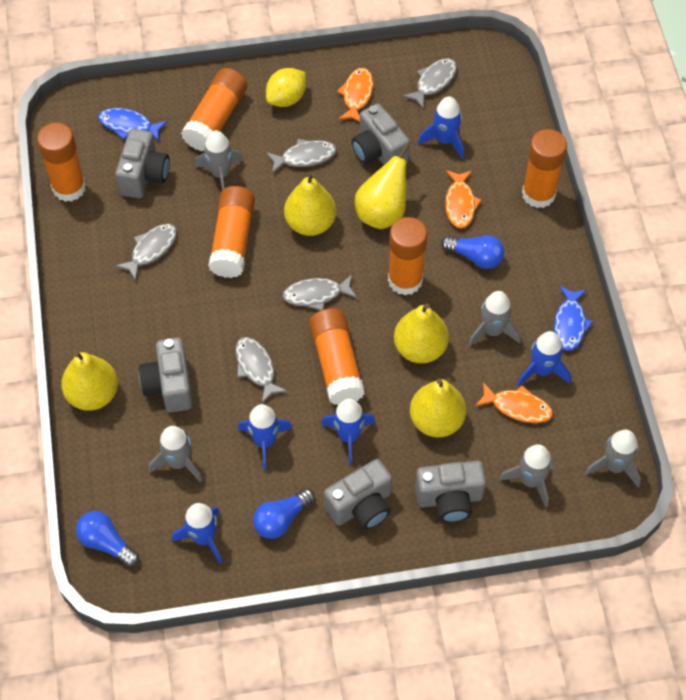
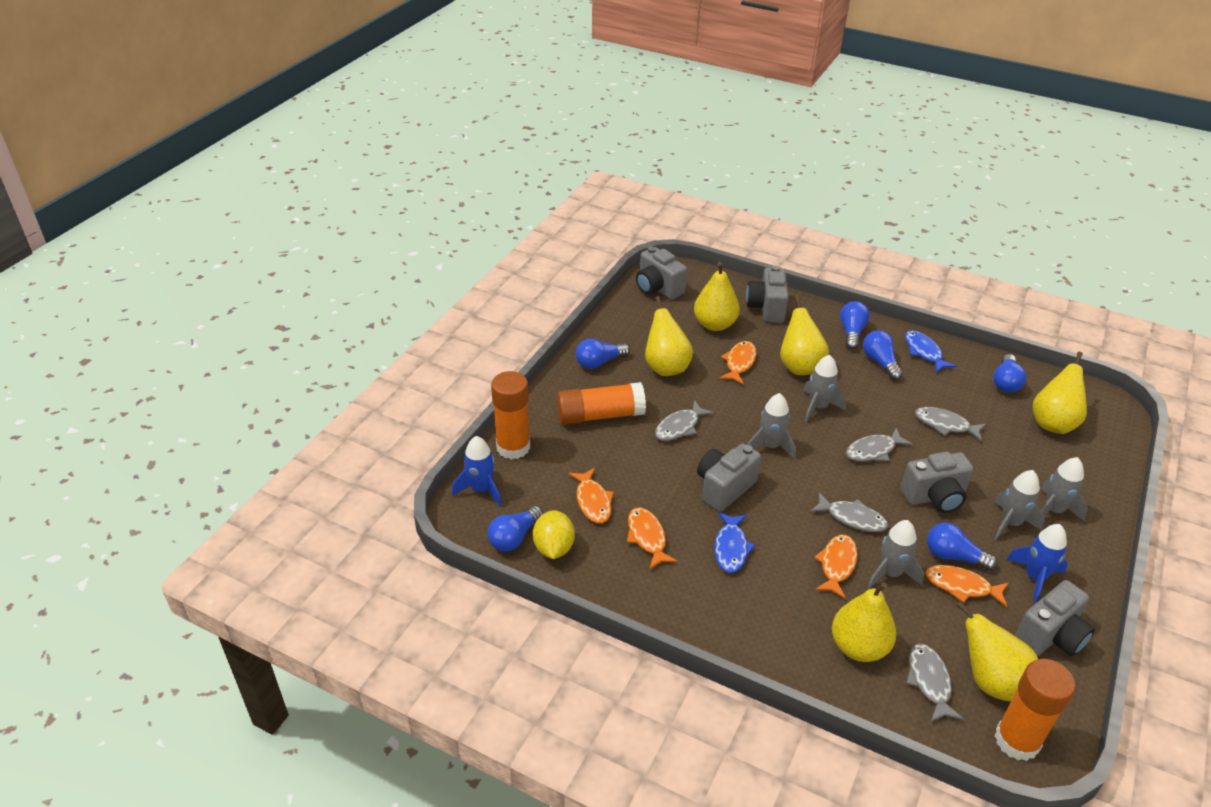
blue light bulb: [76,511,139,567] [253,488,315,539] [441,235,504,269] = 3 -> [487,506,543,552] [576,339,630,369] [840,301,869,349] [863,330,903,380] [927,523,997,571] [993,354,1026,393] = 6
blue rocket: [172,503,222,564] [238,404,292,470] [321,399,375,465] [418,96,464,159] [517,331,571,386] = 5 -> [452,436,502,506] [1006,524,1068,602] = 2
orange fish: [337,68,374,122] [445,170,482,228] [475,382,553,423] = 3 -> [569,468,614,523] [627,507,677,570] [720,341,757,385] [814,534,858,599] [925,565,1008,607] = 5
orange glue stick: [37,123,86,202] [181,68,247,151] [208,186,255,278] [309,308,365,405] [388,217,428,296] [522,129,567,208] = 6 -> [491,371,530,460] [557,382,646,425] [994,659,1075,761] = 3
yellow pear: [61,351,118,411] [284,172,336,236] [355,143,410,229] [394,304,449,364] [410,378,466,437] = 5 -> [645,296,693,376] [694,262,740,331] [780,295,829,375] [832,582,896,662] [956,601,1038,701] [1033,352,1087,434] = 6

